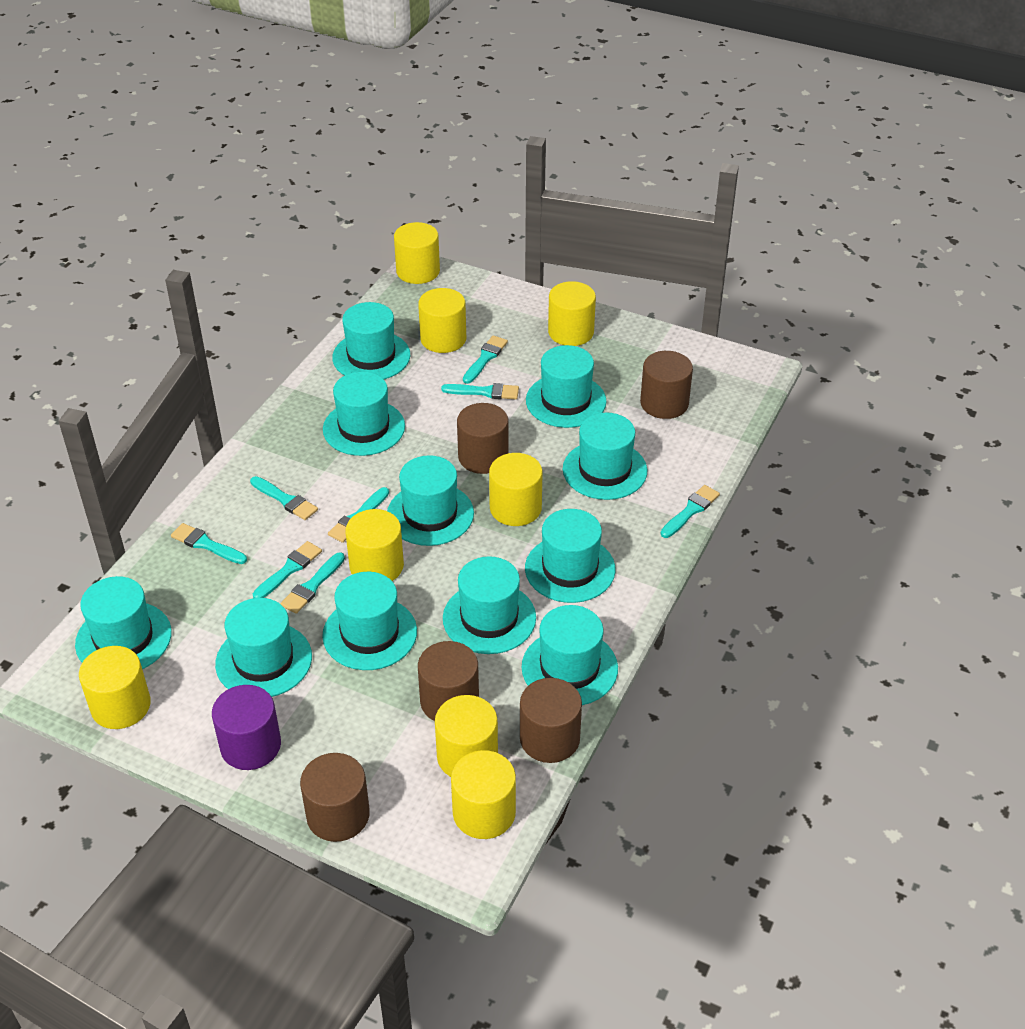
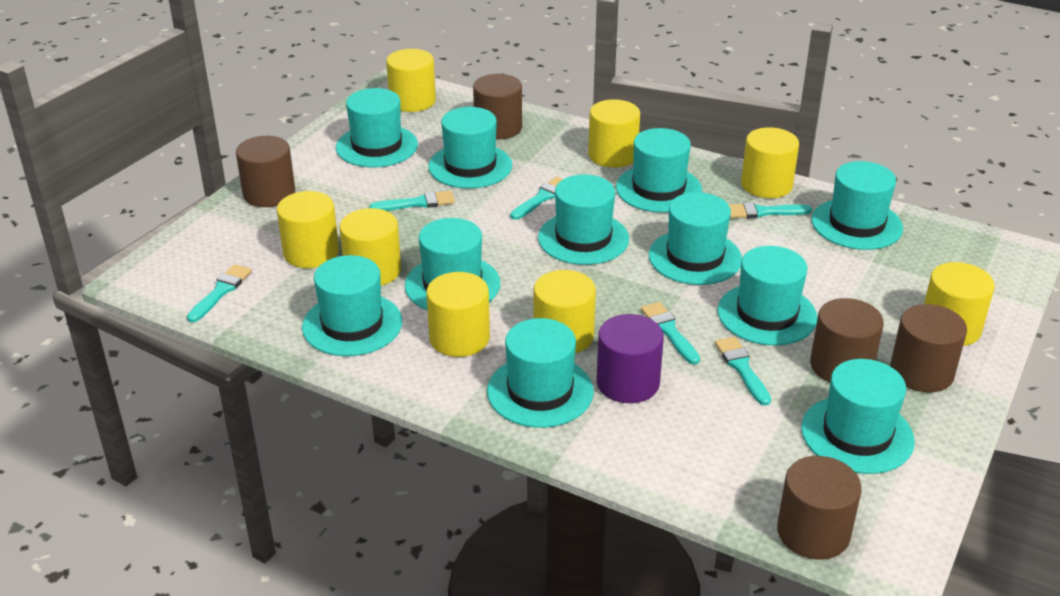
turquoise brush: [171,523,247,564] [250,476,318,520] [253,541,322,598] [280,552,345,614] [328,487,389,543] [441,383,519,399] [463,335,508,384] [661,485,720,538] = 8 -> [187,264,252,322] [369,191,455,211] [510,177,563,220] [641,302,700,365] [715,337,771,406] [728,202,812,218] = 6

